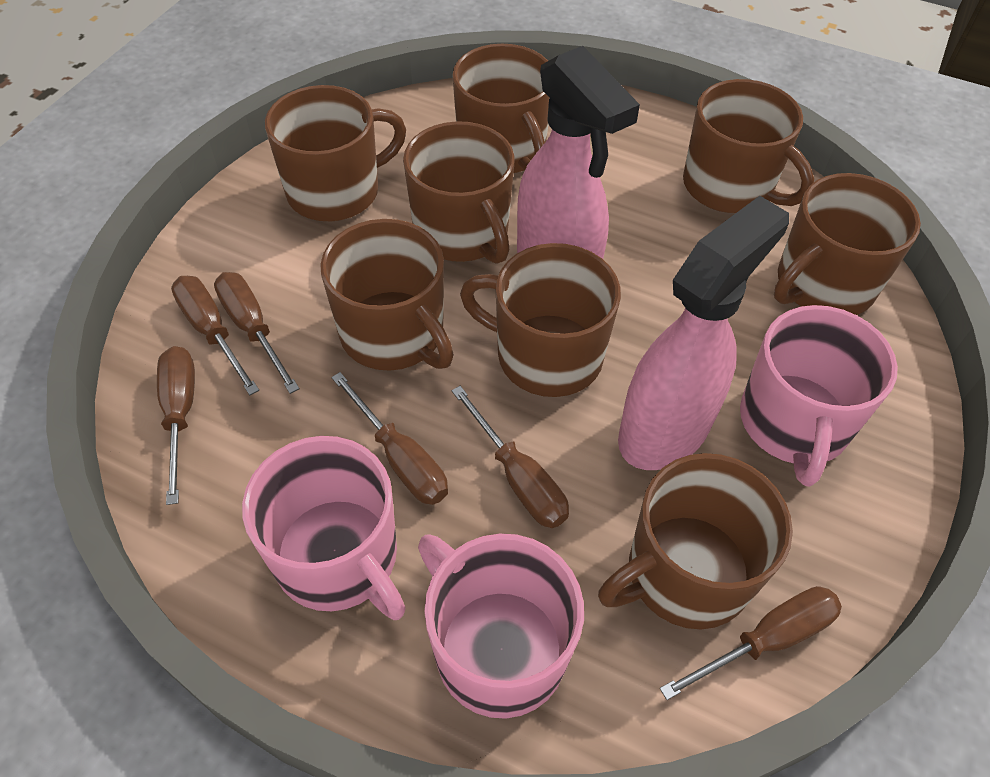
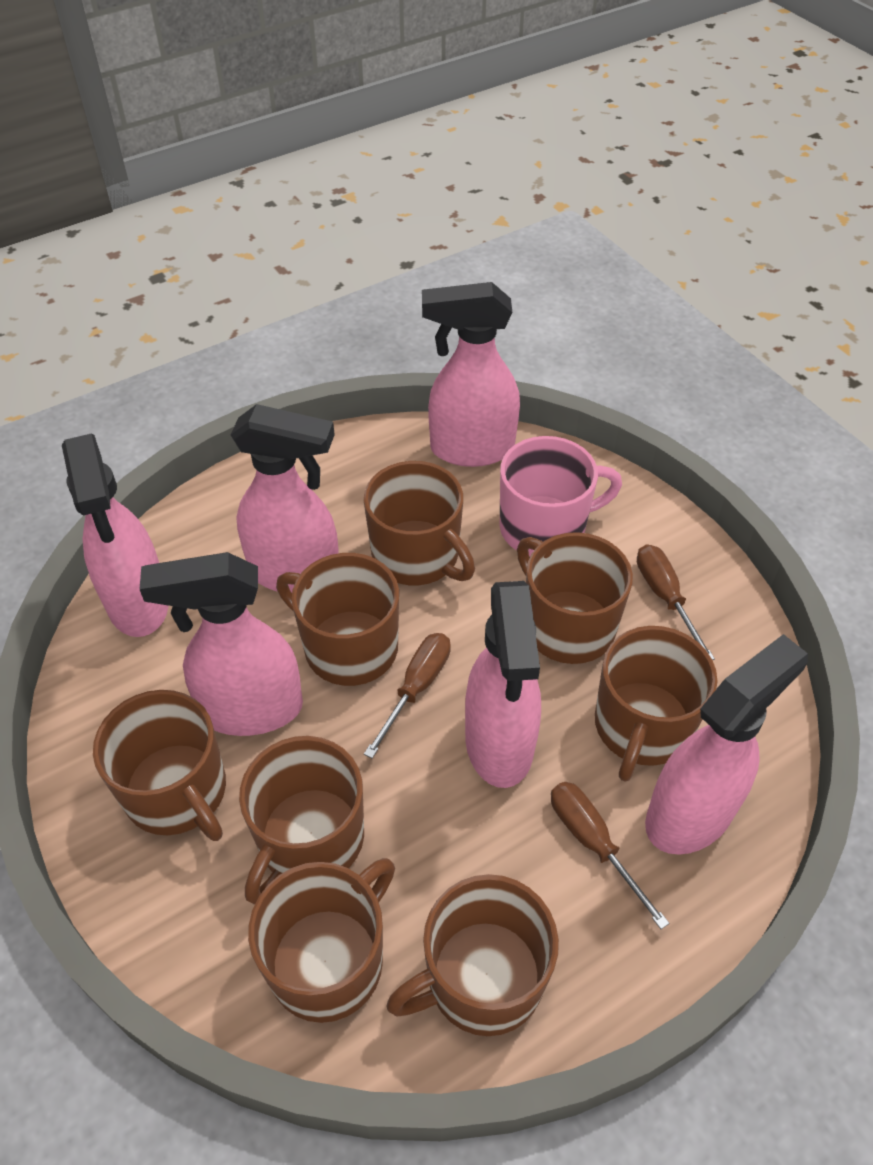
brown screwdriver: [157,346,195,505] [171,276,259,395] [214,272,299,394] [331,372,448,505] [451,386,569,528] [660,586,842,700] = 6 -> [364,633,451,758] [551,782,669,929] [637,544,715,660] = 3
pink mug: [242,436,406,620] [418,534,584,719] [740,305,898,487] = 3 -> [500,436,622,556] = 1
pink spray bottle: [517,46,640,259] [618,196,789,470] = 2 -> [62,433,169,637] [140,552,303,736] [231,404,339,592] [422,282,520,467] [465,581,541,788] [645,634,808,855] = 6

